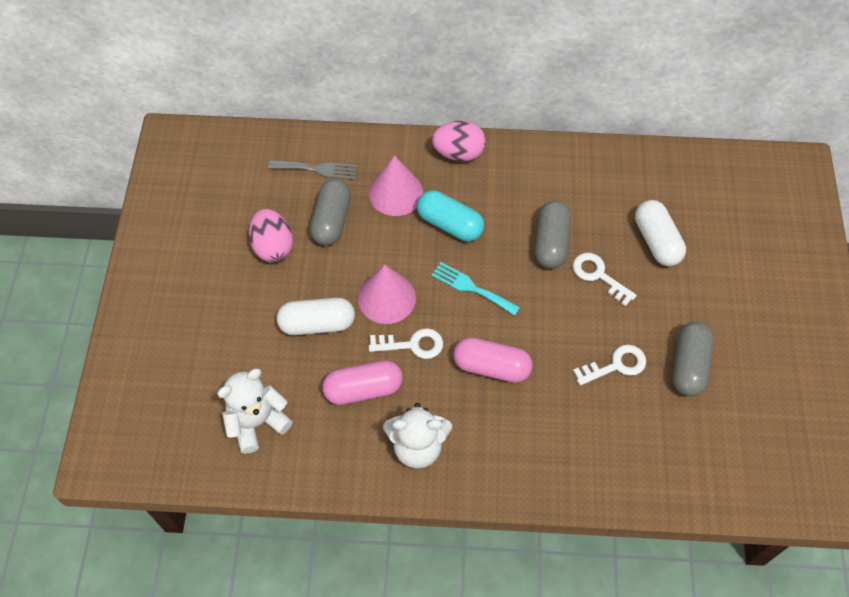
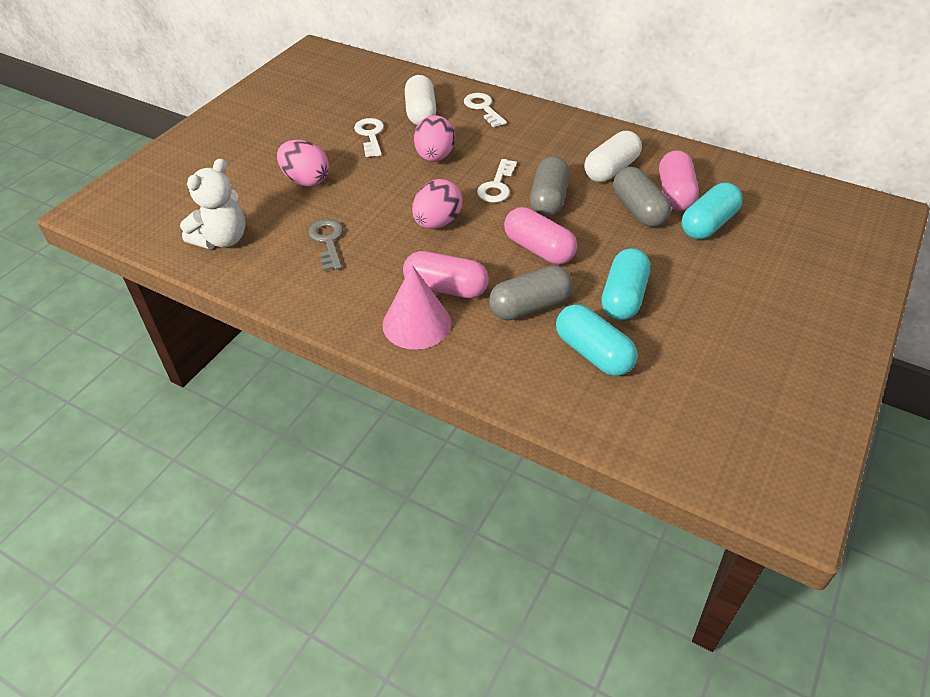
grey fork: [268,160,358,180] = 1 -> none = 0
grey key: none = 0 -> [308,219,343,271] = 1
pink capsule: [322,360,403,405] [453,337,533,383] = 2 -> [403,251,489,298] [504,207,577,264] [659,150,699,211] = 3
pink cone: [358,264,416,324] [369,155,423,216] = 2 -> [382,265,451,350] = 1
pink egg: [249,209,293,262] [432,121,486,162] = 2 -> [277,140,329,187] [412,179,463,229] [414,115,455,162] = 3
turquoise capsule: [417,190,484,241] = 1 -> [556,304,637,376] [602,248,650,320] [681,183,743,239] = 3
turquoise fork: [431,262,520,316] = 1 -> none = 0
white teddy bear: [217,369,293,454] [383,403,452,468] = 2 -> [180,158,246,249] = 1

